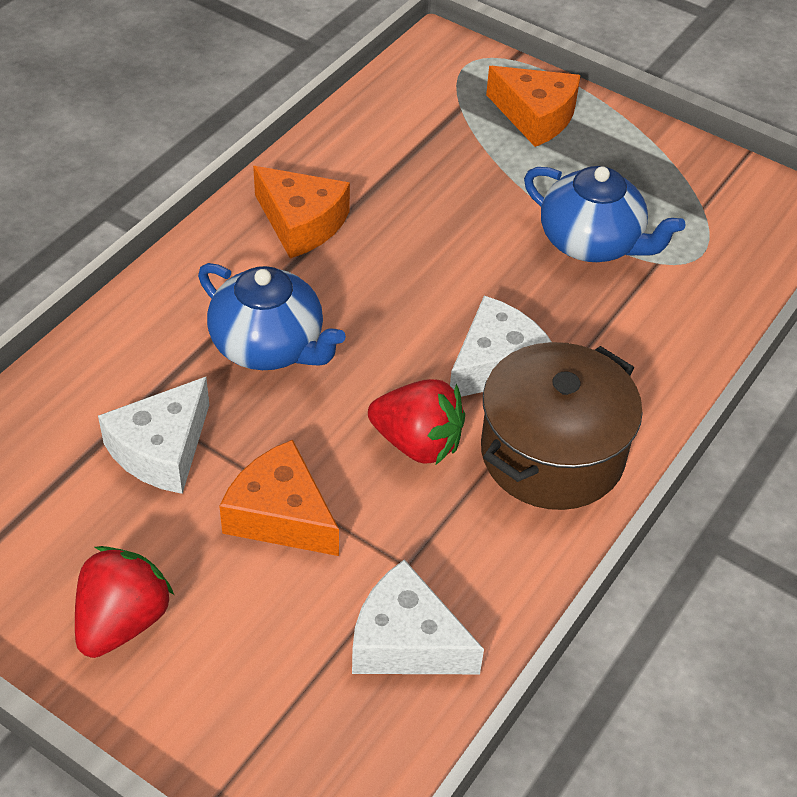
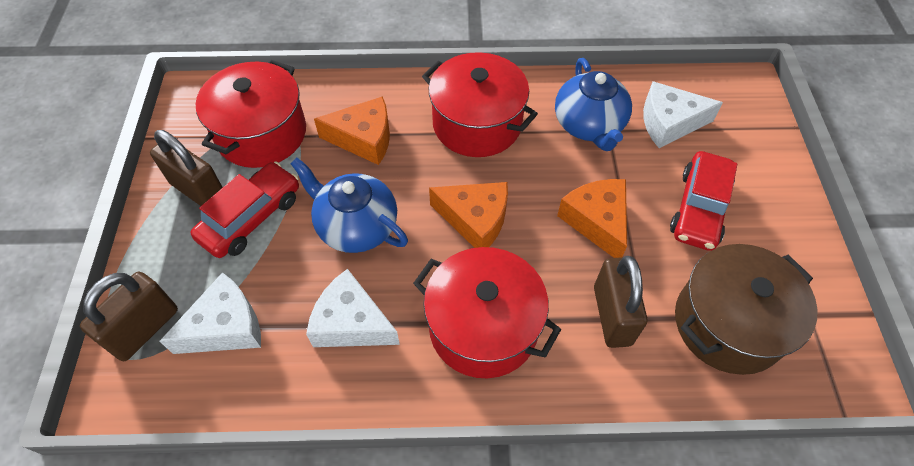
brown padlock: none = 0 -> [80,271,178,361] [150,130,223,206] [594,256,647,348] = 3
red car: none = 0 -> [191,162,299,258] [670,151,737,251] = 2
red pot: none = 0 -> [196,60,306,168] [413,247,561,378] [422,52,538,157] = 3
red strawberry: [75,546,174,658] [368,379,465,465] = 2 -> none = 0

